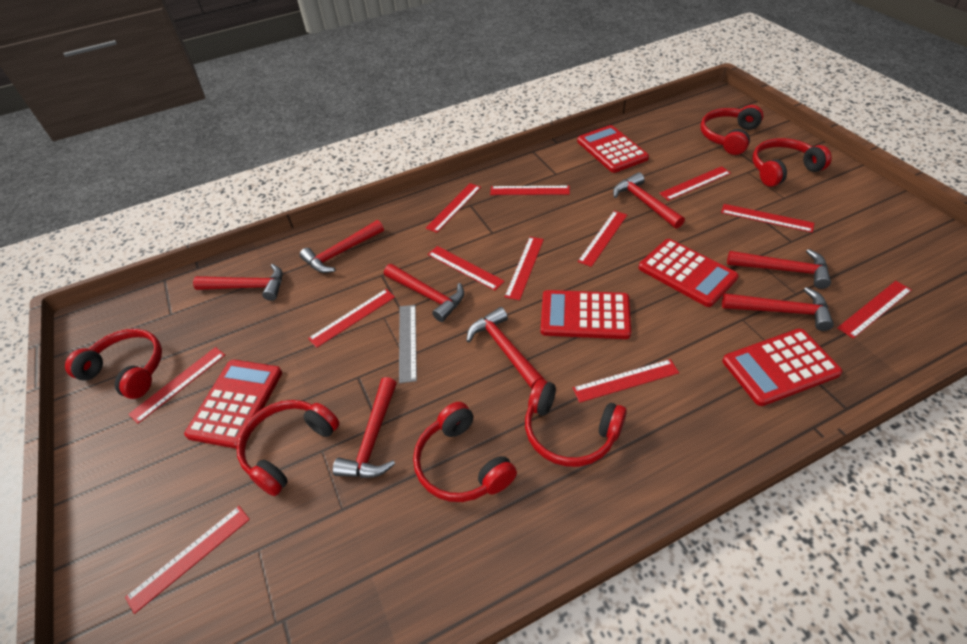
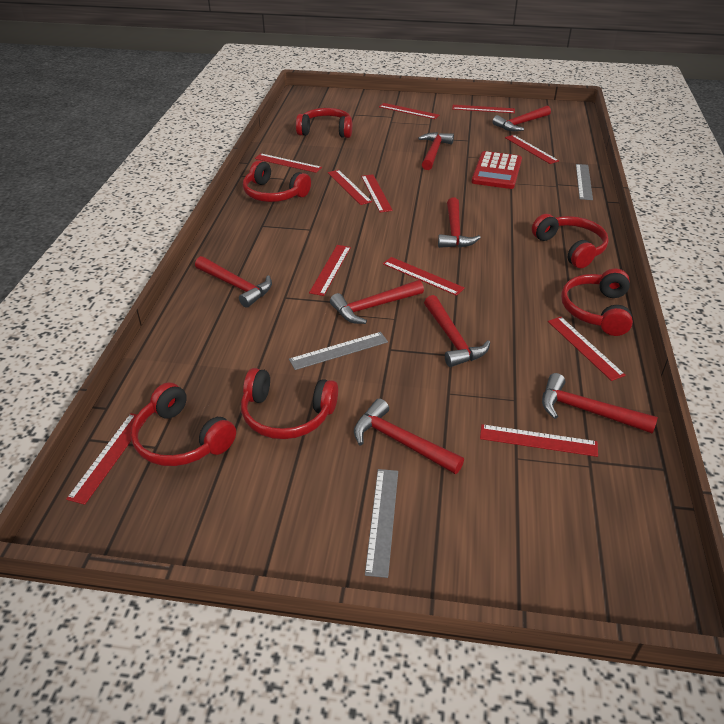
grey ruler: [399,305,417,383] = 1 -> [289,332,388,370] [365,469,398,578] [576,164,593,200] = 3
red calculator: [184,360,282,449] [541,290,631,339] [577,125,649,173] [639,239,739,307] [722,329,842,406] = 5 -> [472,151,522,189] = 1
red ruler: [125,506,250,614] [128,347,225,424] [308,289,395,348] [426,183,481,233] [428,246,505,290] [490,186,570,195] [505,237,544,300] [573,359,679,403] [578,211,627,267] [659,166,731,201] [721,204,814,233] [837,281,912,339] = 12 -> [66,413,147,505] [255,153,322,173] [309,245,351,296] [328,170,372,205] [361,174,393,212] [379,103,439,119] [383,257,465,296] [452,105,515,113] [480,424,598,457] [505,135,559,164] [548,317,626,381] = 11

